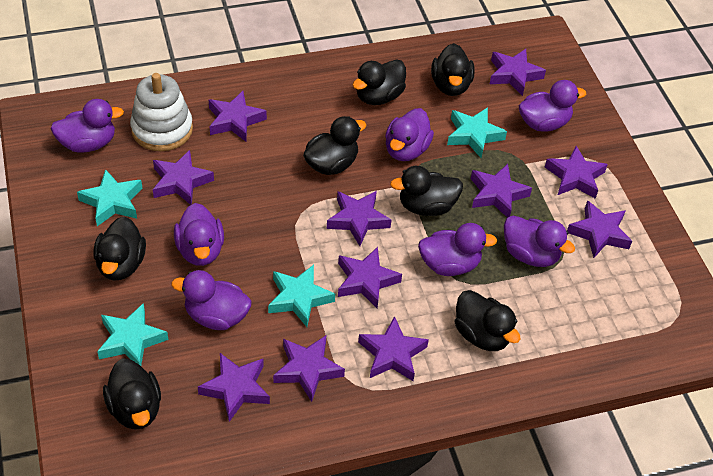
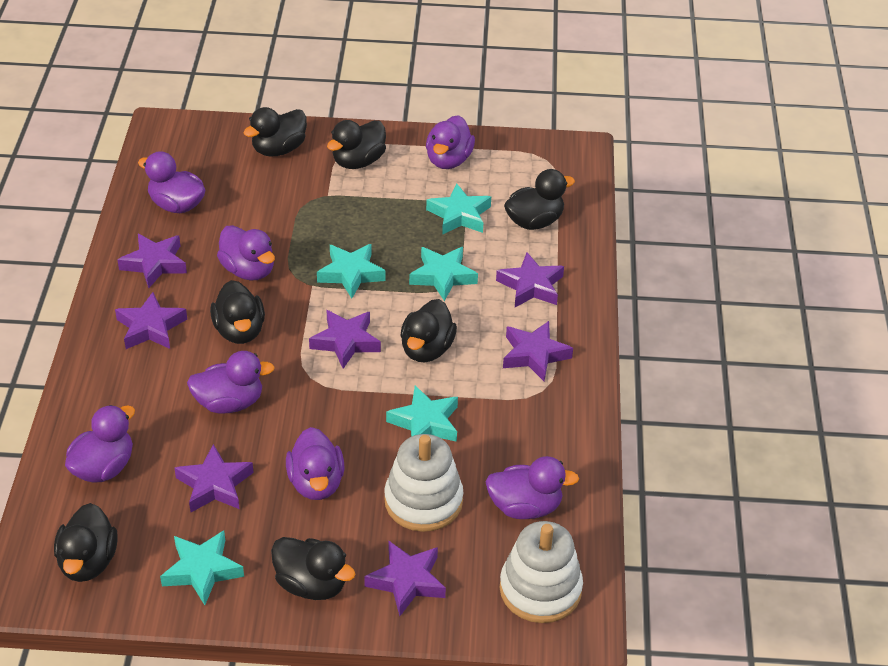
purple star: [153,150,214,205] [198,353,270,422] [209,91,267,142] [273,336,345,402] [327,191,391,246] [338,247,402,308] [358,316,429,381] [471,164,532,218] [490,49,546,96] [545,146,608,199] [567,200,632,258] = 11 -> [115,292,187,349] [118,234,187,288] [174,444,254,512] [309,310,381,369] [364,541,446,616] [496,252,564,307] [503,321,573,381] = 7
turquoise star: [77,169,143,226] [97,303,168,366] [268,265,335,327] [447,107,507,158] = 4 -> [160,531,244,605] [317,244,386,298] [386,386,458,442] [409,247,478,301] [426,183,491,235] = 5
white stacking toy: [130,73,193,151] = 1 -> [384,434,463,532] [500,521,583,623] = 2

